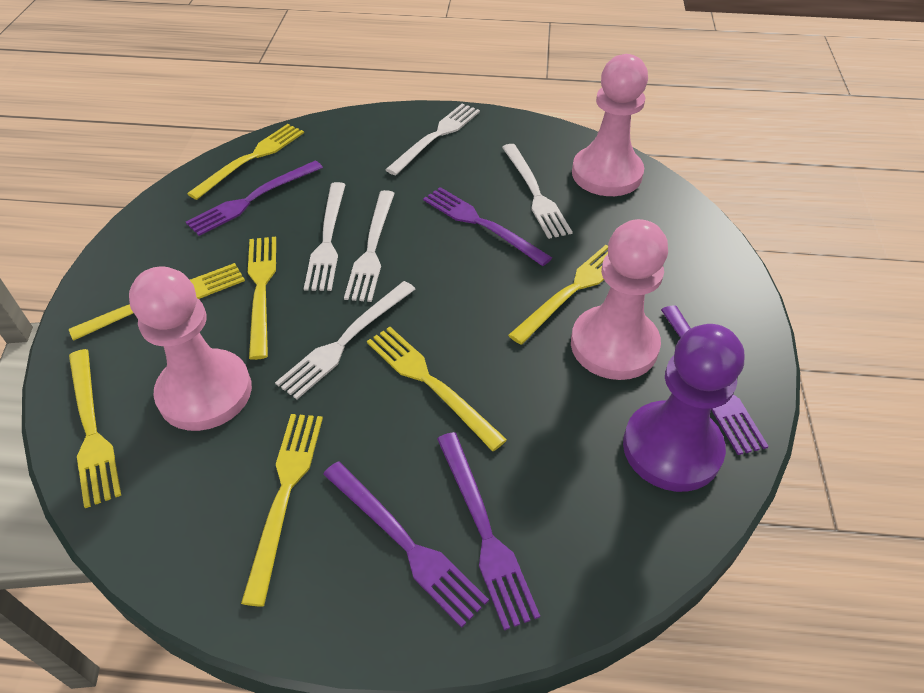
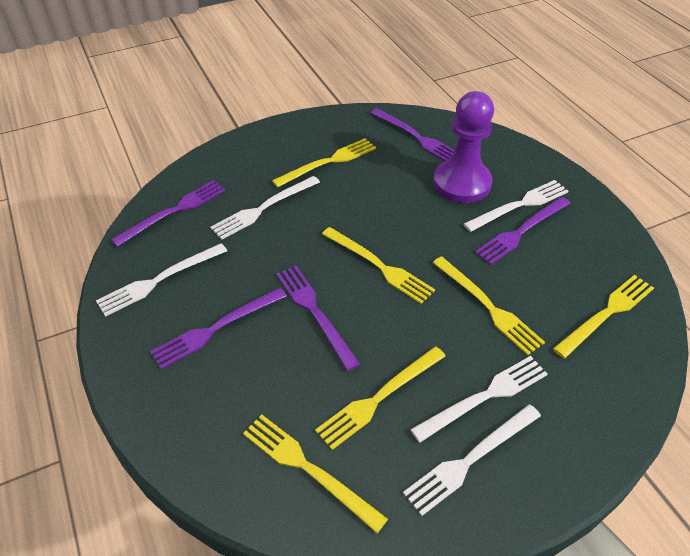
pink pawn: [129,266,252,431] [571,219,668,380] [572,54,648,196] = 3 -> none = 0
yellow fork: [69,263,245,341] [69,349,121,508] [187,124,304,200] [241,414,323,607] [248,237,276,360] [367,327,507,451] [508,245,608,345] = 7 -> [243,415,388,533] [272,138,376,188] [315,346,445,450] [322,227,435,304] [433,256,545,355] [553,275,654,358] = 6

